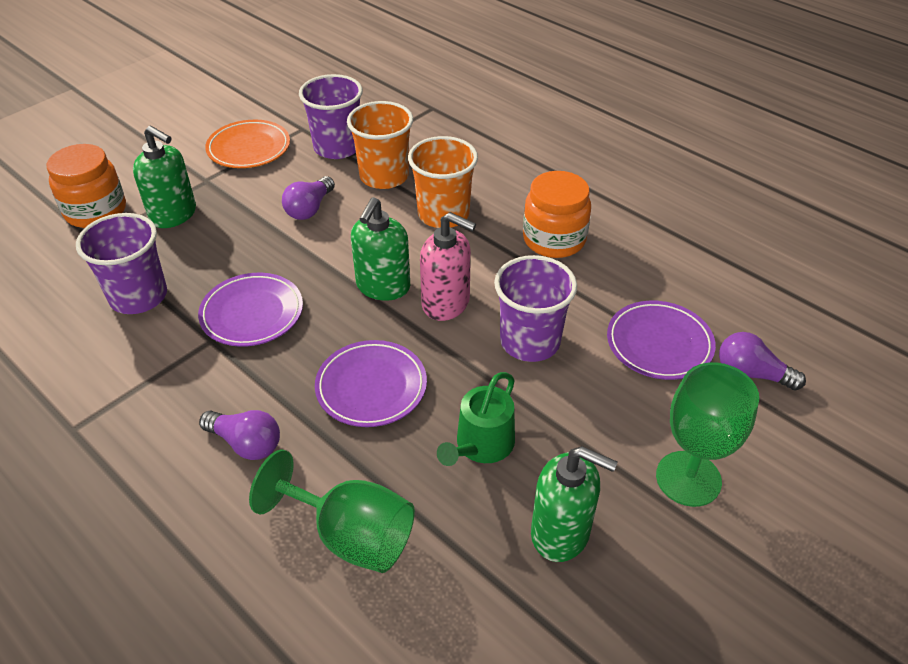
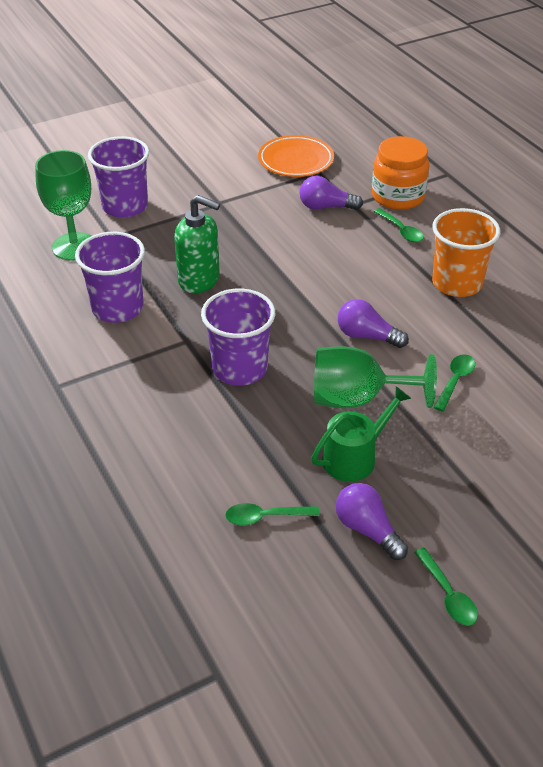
green soap dispenser: [133,125,196,228] [351,197,410,301] [531,446,618,562] = 3 -> [174,195,220,293] = 1
green spoon: none = 0 -> [225,503,320,525] [374,208,424,242] [414,548,478,626] [433,354,475,412] = 4
orange cup: [347,101,413,189] [408,136,478,228] = 2 -> [432,208,500,297] = 1
orange jar: [47,144,126,228] [523,171,591,258] = 2 -> [372,136,429,210] = 1
pink soap dispenser: [420,212,476,321] = 1 -> none = 0
purple plate: [198,273,303,347] [315,340,427,427] [607,301,716,380] = 3 -> none = 0

